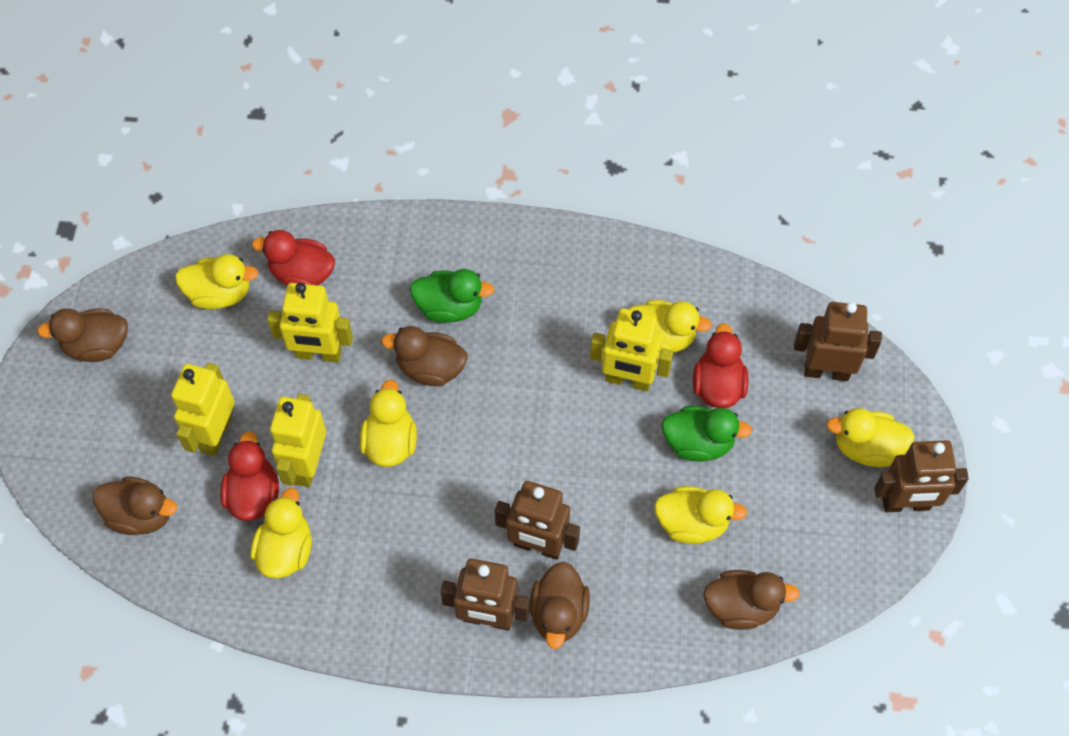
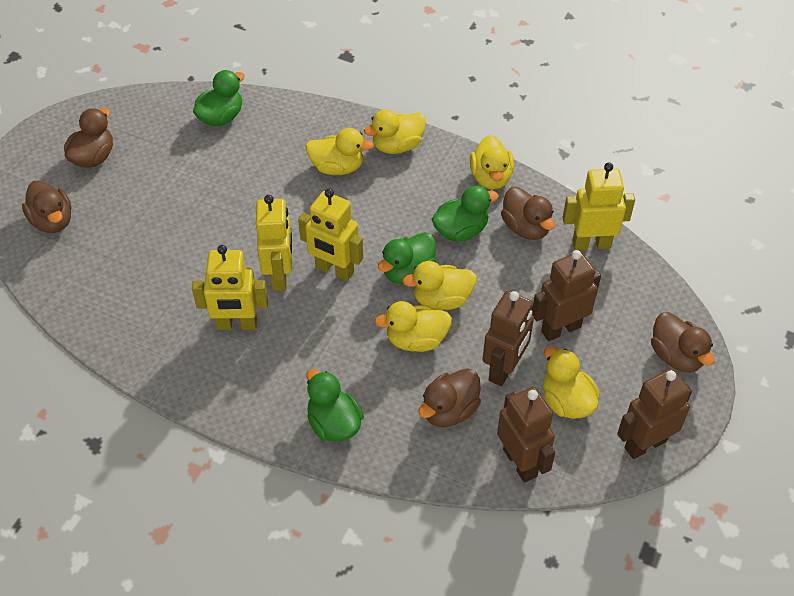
green duck: [410,269,494,323] [662,406,752,462] = 2 -> [193,70,245,126] [306,369,364,442] [378,232,436,284] [432,186,499,241] = 4
red duck: [220,431,279,521] [252,230,335,286] [693,323,749,408] = 3 -> none = 0

